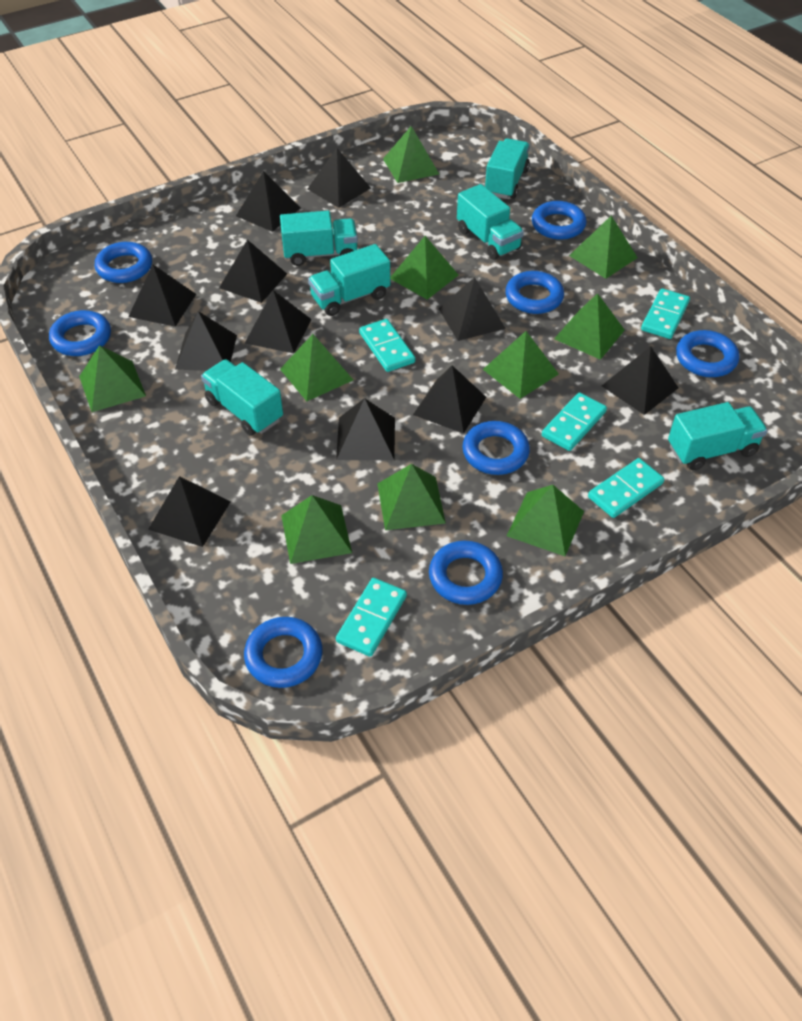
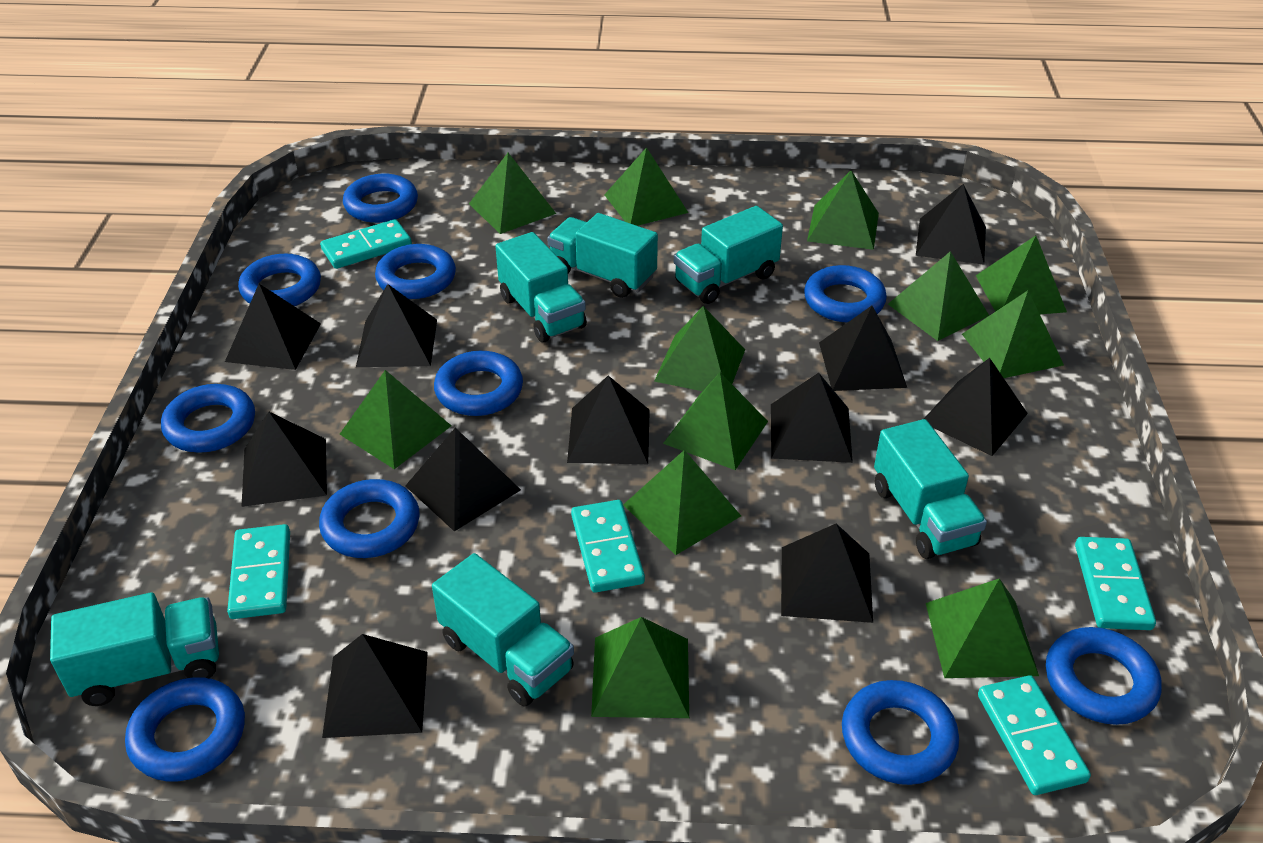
blue ring: [49,310,111,356] [95,242,152,283] [244,617,323,688] [429,541,503,605] [462,421,530,475] [505,271,564,314] [532,201,587,240] [676,330,739,377] = 8 -> [125,677,245,781] [161,384,255,453] [238,254,321,306] [319,479,419,558] [343,174,418,223] [375,244,456,299] [434,351,523,416] [804,265,887,322] [842,680,959,785] [1046,627,1161,725] = 10
green pyramid: [79,345,146,412] [280,334,353,401] [281,495,352,564] [377,464,446,530] [383,126,439,183] [390,236,458,300] [483,331,559,399] [507,485,584,556] [554,293,625,360] [569,216,638,279] = 10 -> [340,370,452,469] [469,153,556,234] [591,617,689,718] [604,147,688,226] [623,450,741,555] [654,306,745,391] [663,372,768,470] [807,170,879,250] [888,251,989,341] [926,578,1039,678] [962,290,1064,378] [976,235,1067,314] = 12

